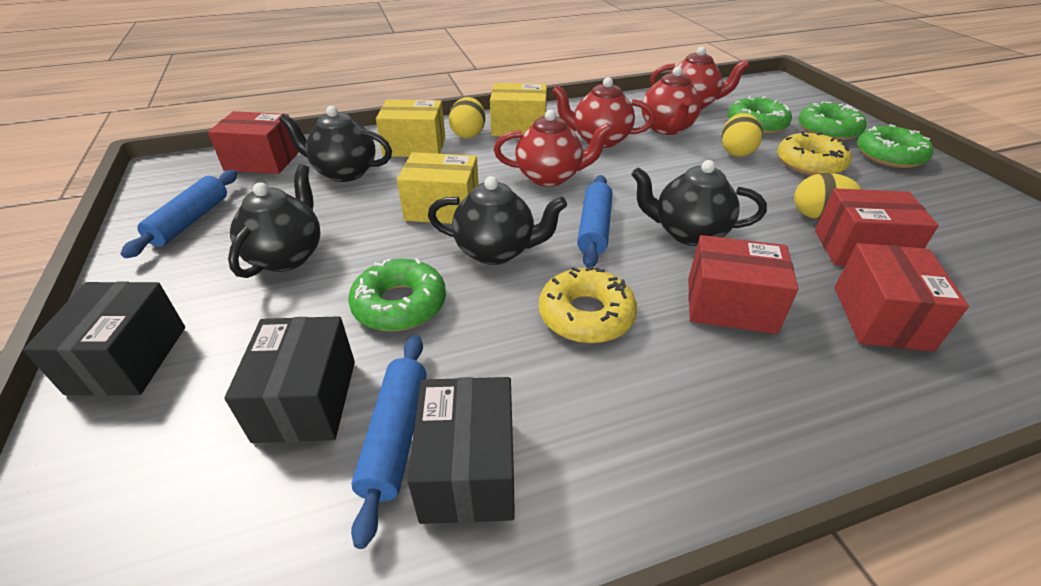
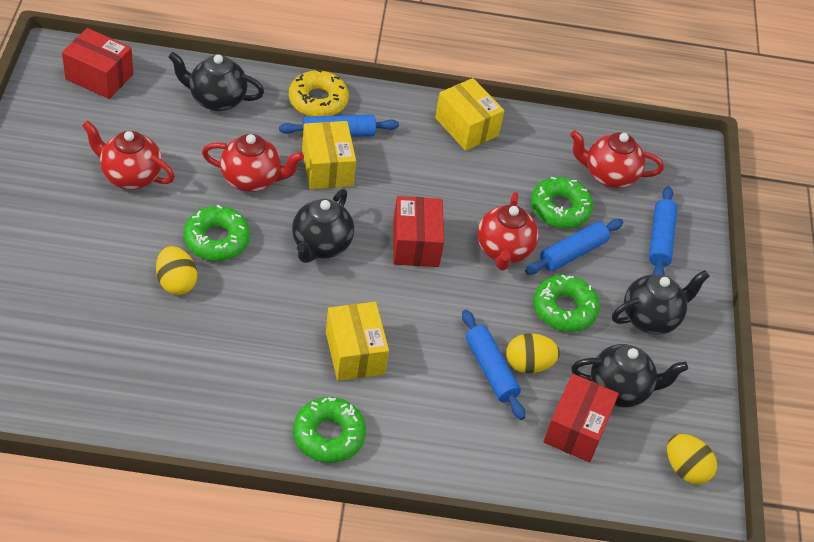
black box: [23,281,185,396] [224,316,355,443] [407,377,515,524] = 3 -> none = 0
blue rolling pin: [120,170,237,258] [351,335,427,549] [577,175,613,268] = 3 -> [279,114,399,137] [462,310,525,420] [525,219,623,275] [649,186,678,275] = 4
red box: [208,111,299,174] [688,235,799,334] [815,188,939,266] [835,243,969,352] = 4 -> [62,28,133,99] [393,196,444,267] [543,374,619,462] = 3
yellow donut: [539,266,637,343] [777,131,852,175] = 2 -> [289,69,349,116] = 1

